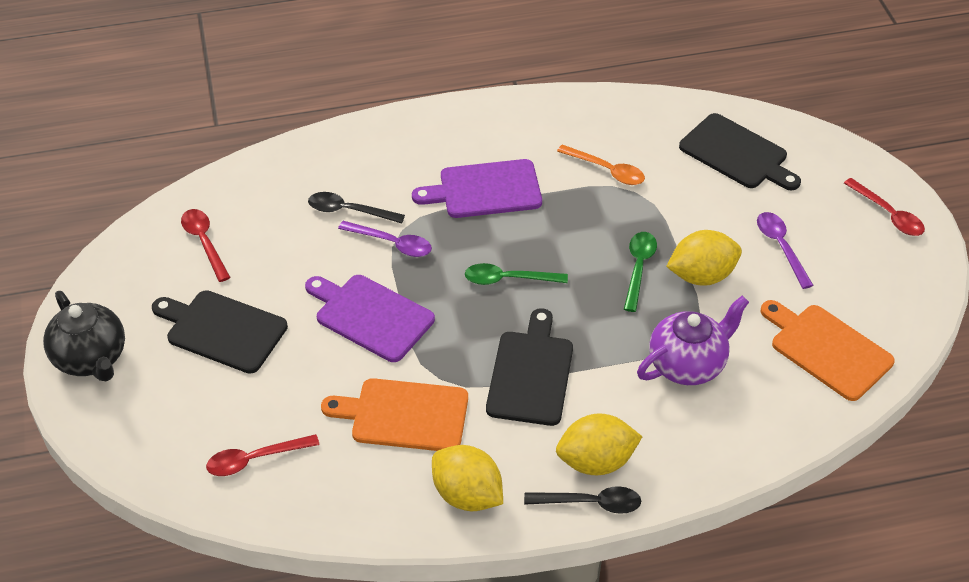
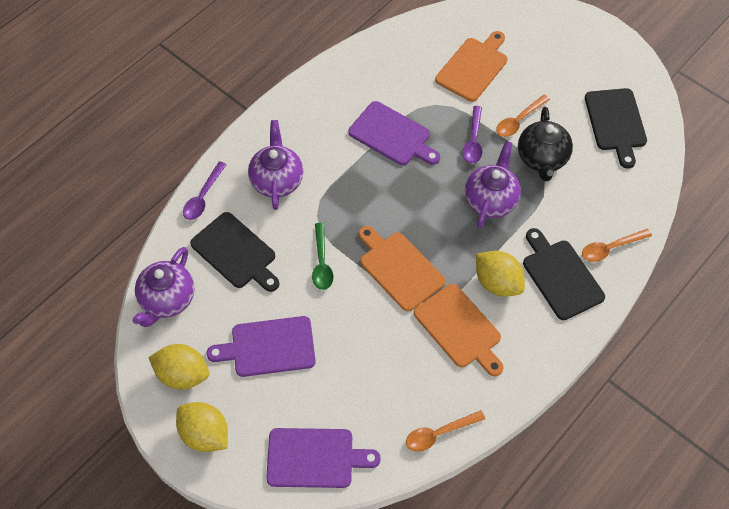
black spoon: [308,192,405,223] [524,486,641,514] = 2 -> none = 0
green spoon: [465,263,568,285] [624,232,657,312] = 2 -> [312,223,333,290] = 1
orange cutting board: [321,378,468,451] [760,300,895,401] = 2 -> [359,226,445,311] [414,284,504,376] [435,31,508,102] = 3
orange spoon: [557,145,645,185] = 1 -> [406,410,485,452] [496,95,550,137] [582,229,652,262] = 3
purple cutting board: [305,275,435,362] [412,159,542,218] = 2 -> [207,316,316,377] [266,428,381,488] [348,101,440,165] = 3
purple teapot: [637,296,749,385] = 1 -> [132,247,195,327] [248,120,303,210] [465,141,521,228] = 3
red spoon: [181,209,231,282] [206,434,320,476] [844,178,925,236] = 3 -> none = 0

